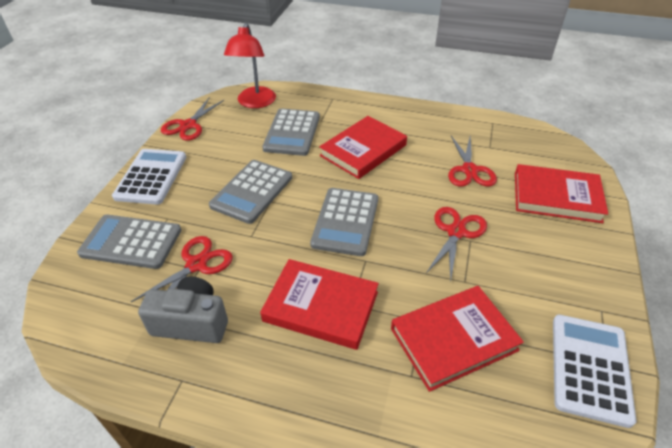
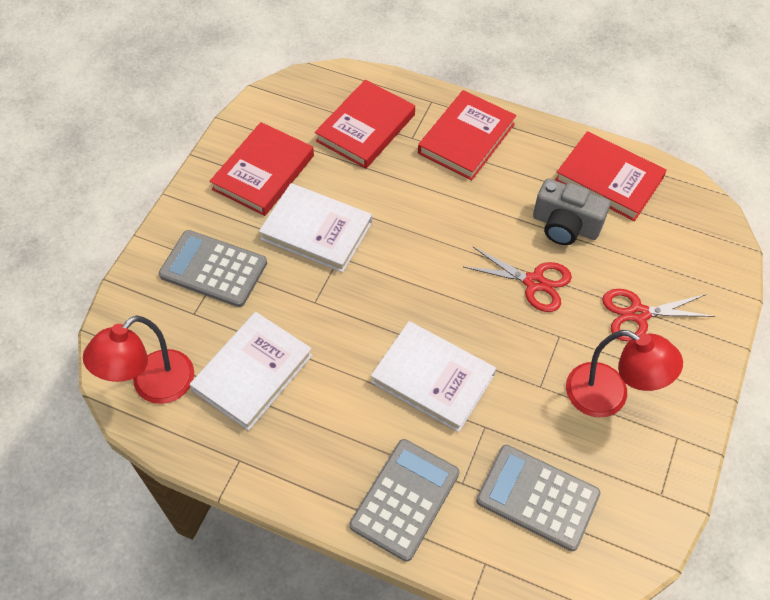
grey calculator: [77,215,181,269] [209,160,292,224] [262,108,320,156] [310,188,378,256] = 4 -> [159,230,267,307] [349,439,460,562] [476,445,601,551] = 3
red lamp: [224,23,276,108] = 1 -> [83,315,194,404] [566,330,683,418] = 2
red scissors: [131,236,233,302] [161,97,224,141] [426,207,487,282] [448,136,497,187] = 4 -> [464,246,572,312] [602,289,715,341] = 2
white book: none = 0 -> [190,312,313,431] [259,183,372,273] [371,321,496,432] = 3
white calculator: [112,149,186,205] [553,315,636,428] = 2 -> none = 0

